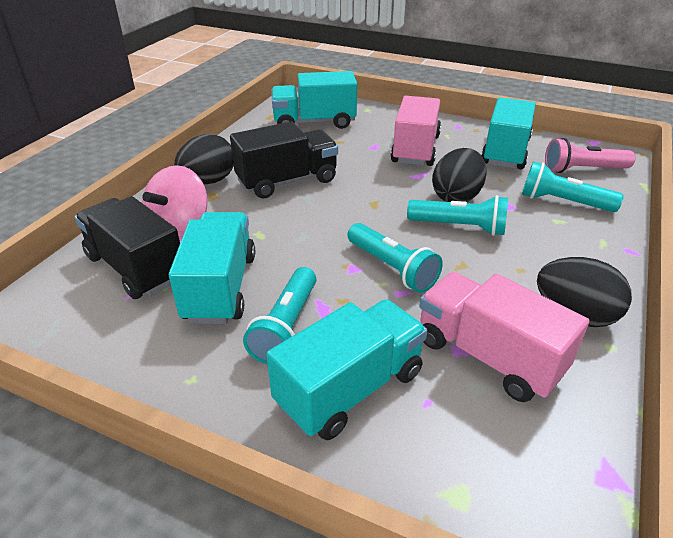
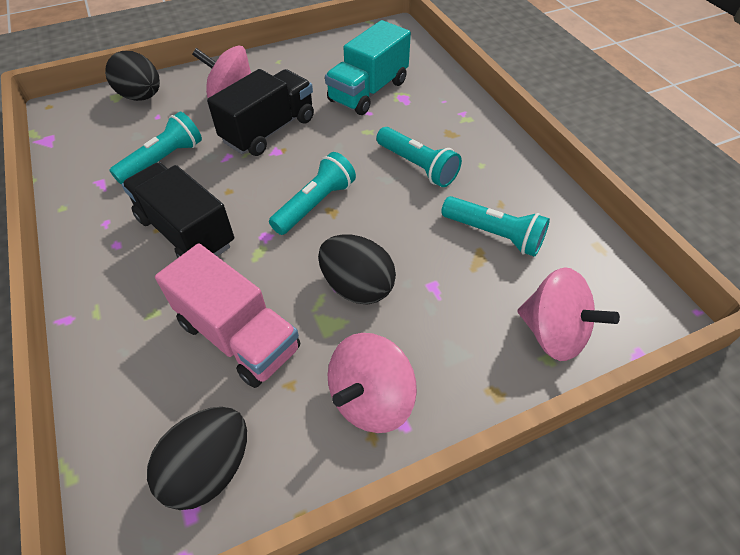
pink flashlight: [545,138,635,173] = 1 -> none = 0
pink spinning top: [142,165,208,240] = 1 -> [192,45,251,98] [328,333,417,433] [518,267,620,361] = 3
pink truck: [391,96,441,166] [419,272,589,402] = 2 -> [155,243,300,388] = 1
turquoise truck: [169,212,255,324] [266,299,427,440] [271,71,357,129] [481,97,536,169] = 4 -> [325,20,411,115] = 1

